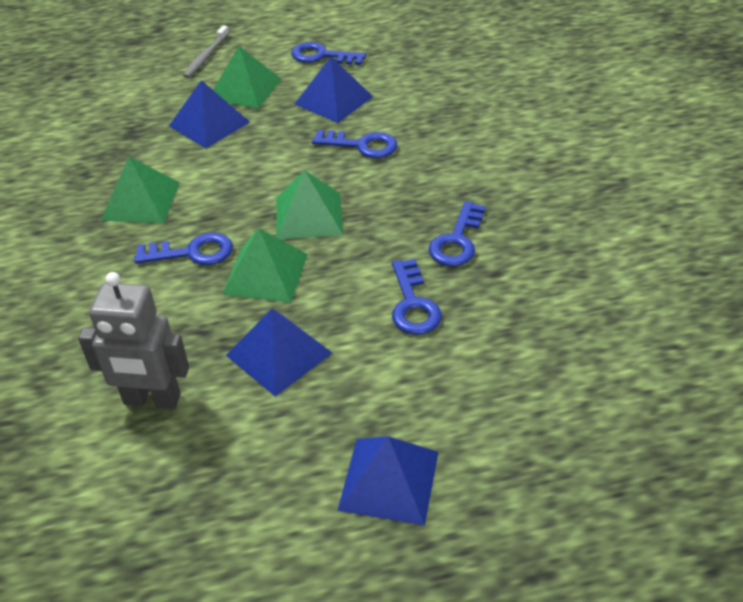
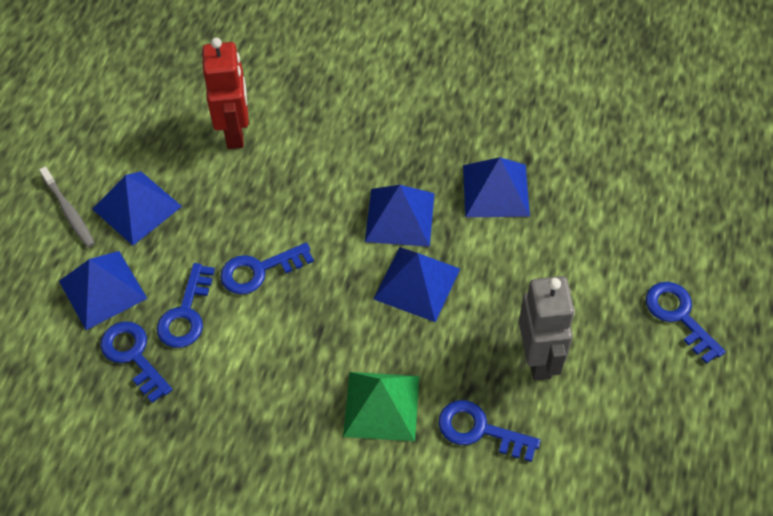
blue pyramid: [169,80,250,148] [226,309,332,397] [295,57,373,123] [337,436,438,526] = 4 -> [59,251,147,330] [93,171,182,245] [365,185,434,247] [374,247,460,322] [463,157,530,217] = 5
green pyramid: [101,156,180,223] [213,46,281,109] [222,228,308,303] [276,170,343,239] = 4 -> [343,372,419,441] = 1
red robot: none = 0 -> [202,38,249,149] = 1

